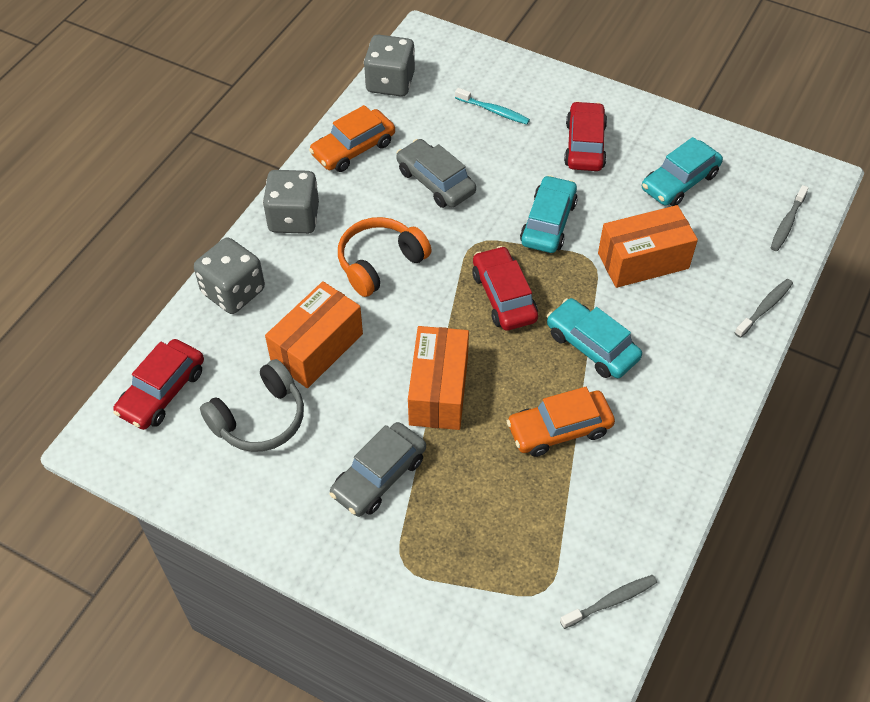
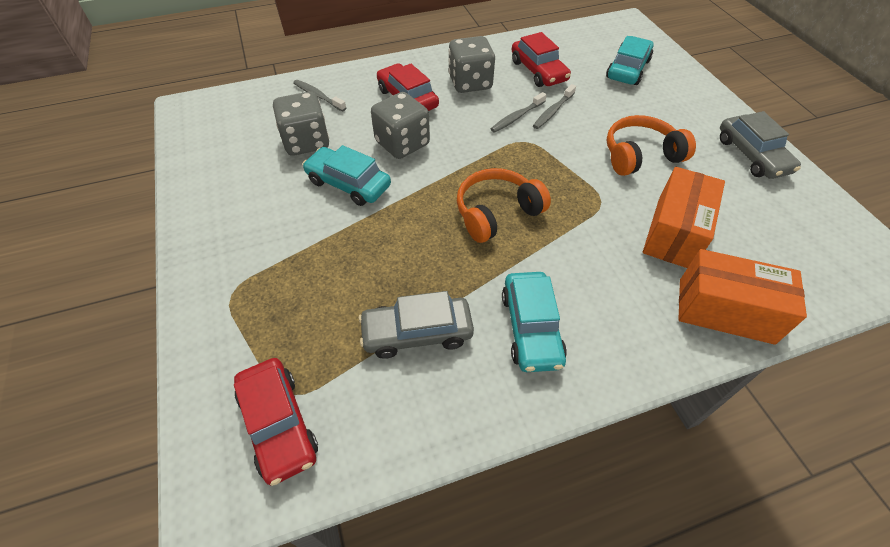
grey headphones: [200,359,304,452] = 1 -> none = 0
orange box: [265,281,363,388] [408,326,469,430] [598,205,698,288] = 3 -> [643,167,725,268] [678,249,807,345] = 2
orange car: [309,105,395,172] [507,387,615,457] = 2 -> none = 0
orange headphones: [338,217,432,297] = 1 -> [457,168,551,243] [607,115,696,176] = 2
turquoise toothbrush: [455,88,530,124] = 1 -> none = 0

